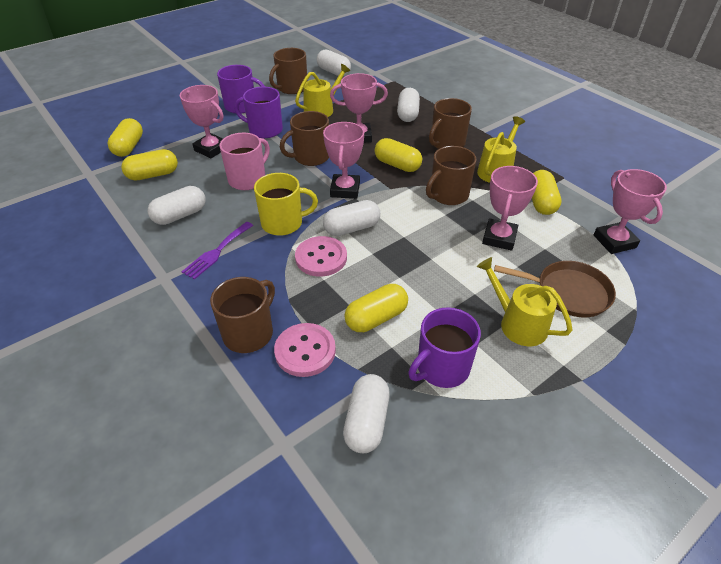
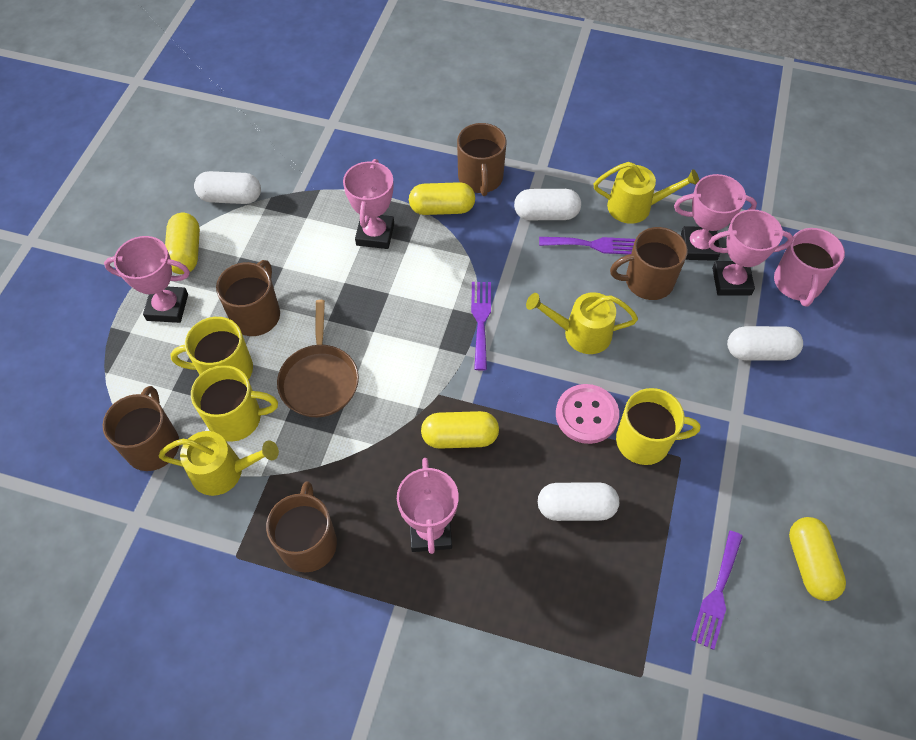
pink button: [274,323,336,377] [295,236,347,277] = 2 -> [556,384,619,444] = 1
purple fork: [181,222,254,280] = 1 -> [471,282,491,370] [539,237,635,255] [691,531,743,650] = 3
purple mug: [217,65,265,113] [234,87,283,138] [408,307,481,388] = 3 -> none = 0
white capsule: [148,186,206,225] [317,49,351,76] [323,200,380,236] [343,374,390,453] [397,88,420,122] = 5 -> [194,171,261,204] [514,189,581,220] [538,482,619,521] [727,326,803,361] = 4
yellow capsule: [108,118,143,157] [121,149,178,181] [344,284,408,332] [374,138,422,172] [532,170,561,215] = 5 -> [165,213,200,274] [409,182,475,215] [421,411,499,449] [789,517,846,601] = 4
yellow mug: [254,173,318,236] = 1 -> [170,317,253,379] [191,365,278,442] [616,388,700,465] = 3

